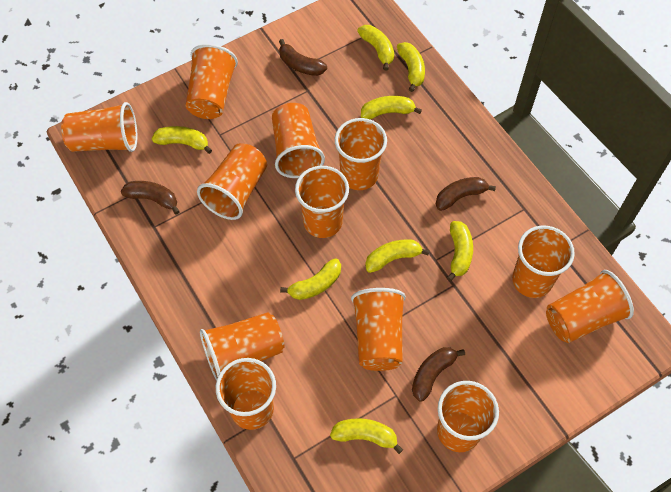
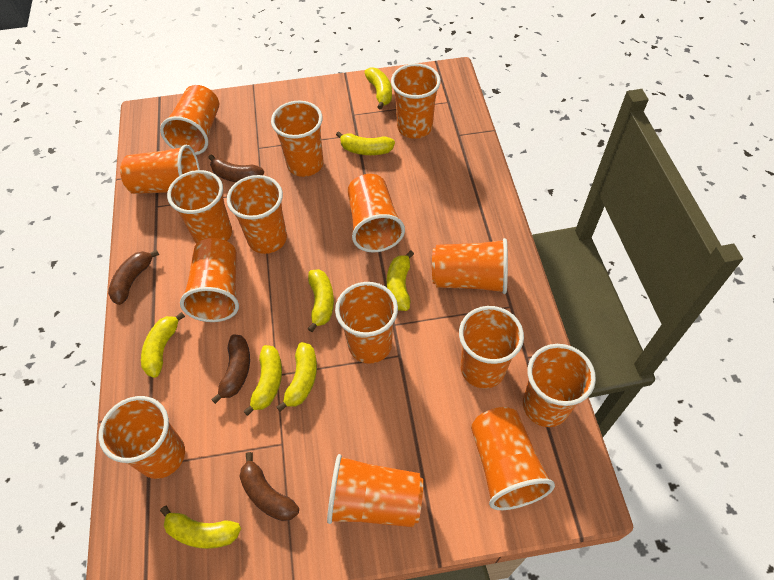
orange cup: [61,102,137,152] [186,44,238,119] [197,143,267,220] [200,312,284,381] [216,358,276,430] [272,103,325,178] [295,166,349,238] [335,118,387,190] [351,288,406,371] [437,381,499,452] [512,225,575,298] [546,270,634,343] = 12 -> [99,396,185,479] [120,144,200,194] [160,85,219,155] [167,170,232,244] [180,238,239,322] [227,175,287,254] [271,101,323,177] [327,454,423,527] [335,282,398,364] [348,174,405,252] [391,63,441,139] [432,238,508,294] [459,306,524,388] [471,407,555,510] [523,344,596,427] = 15

